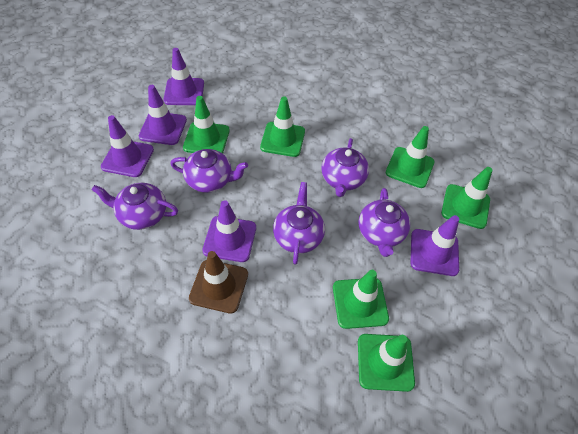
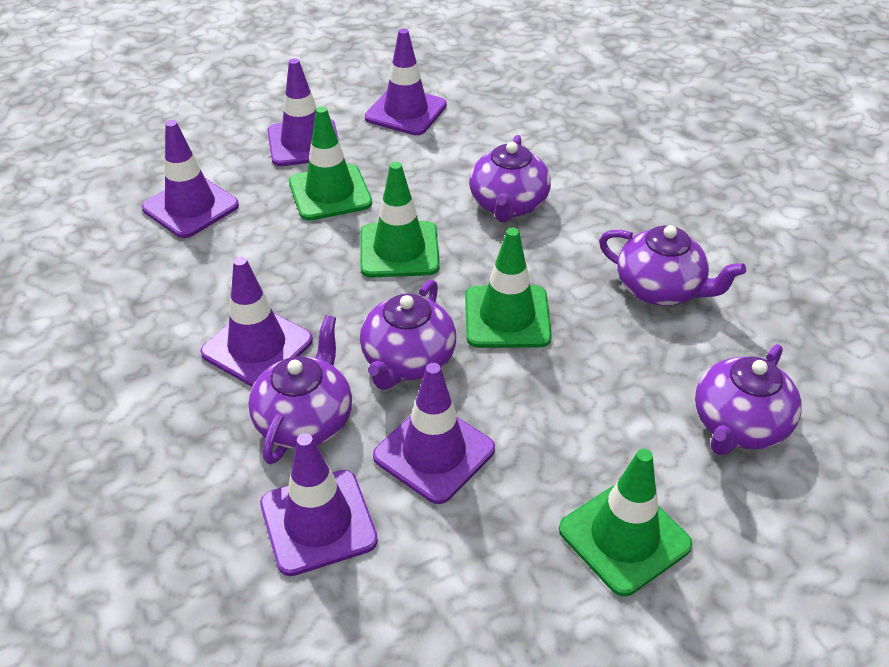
brown traffic cone: [189,251,248,314] = 1 -> none = 0
green traffic cone: [183,96,230,154] [260,97,305,157] [333,270,389,329] [358,334,415,392] [386,126,435,188] [441,167,493,229] = 6 -> [289,106,372,221] [361,162,440,278] [465,228,552,348] [559,449,692,596] = 4
purple traffic cone: [101,115,154,177] [139,85,187,145] [163,48,204,105] [202,200,256,262] [411,215,459,276] = 5 -> [142,120,239,238] [200,257,313,387] [260,433,378,576] [267,58,339,166] [365,29,447,135] [373,363,495,504] = 6

